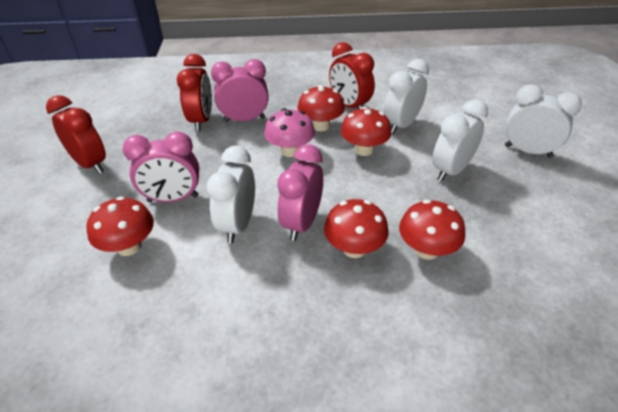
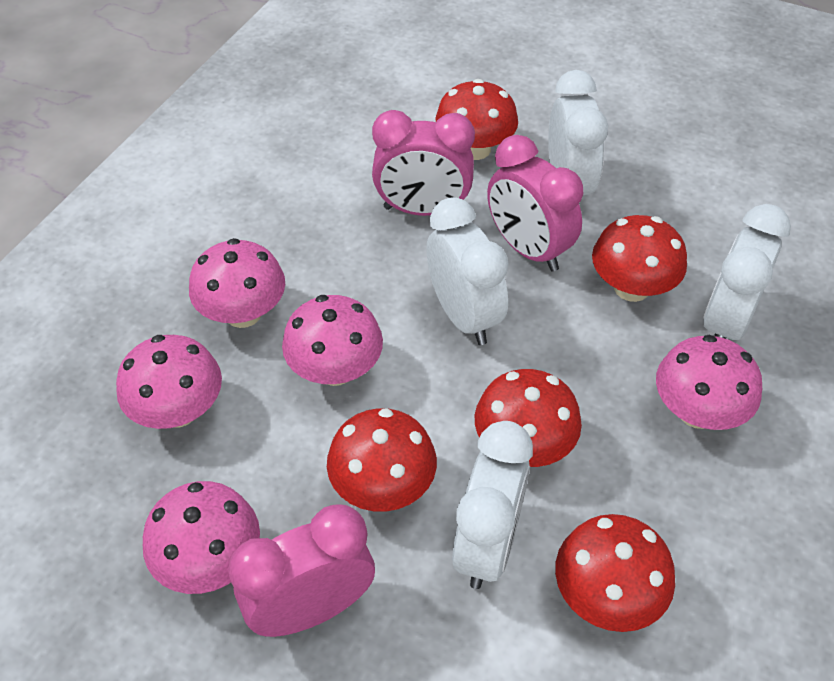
pink mushroom: [264,108,315,157] = 1 -> [116,335,222,429] [143,481,260,594] [189,238,285,328] [282,295,383,386] [656,335,762,430] = 5
red clock: [46,95,106,174] [177,54,212,131] [329,42,375,109] = 3 -> none = 0

